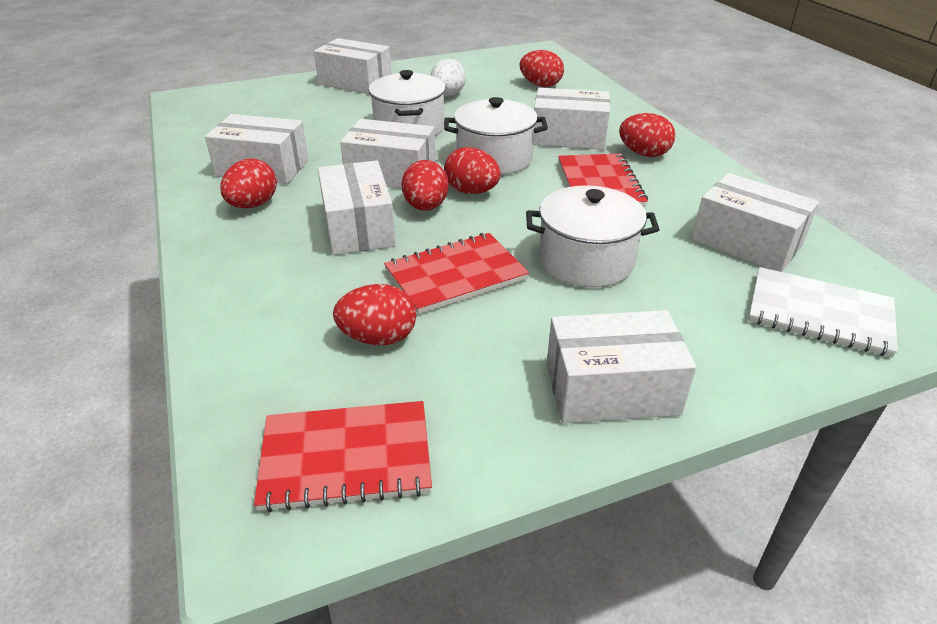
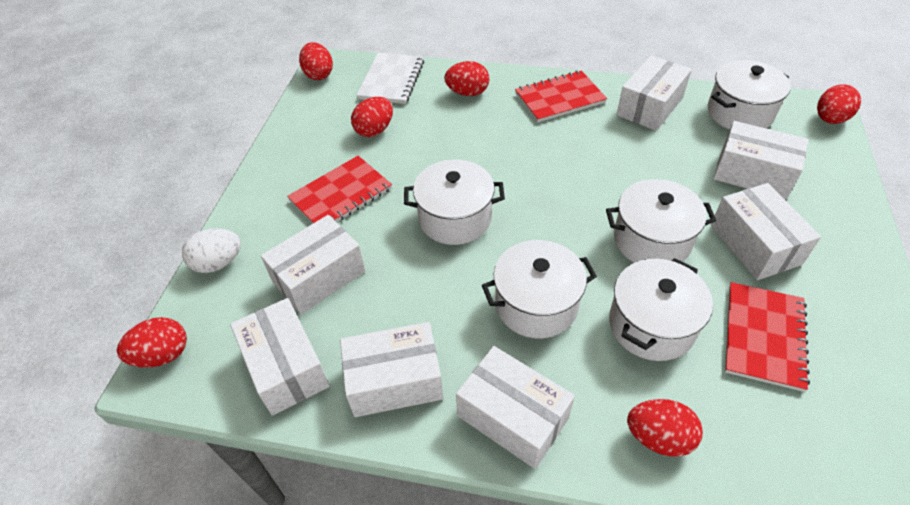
white pot: [369,70,446,136] [444,97,548,175] [526,185,660,288] = 3 -> [404,159,505,245] [482,240,597,338] [606,179,716,263] [609,258,713,361] [707,60,791,129] = 5

